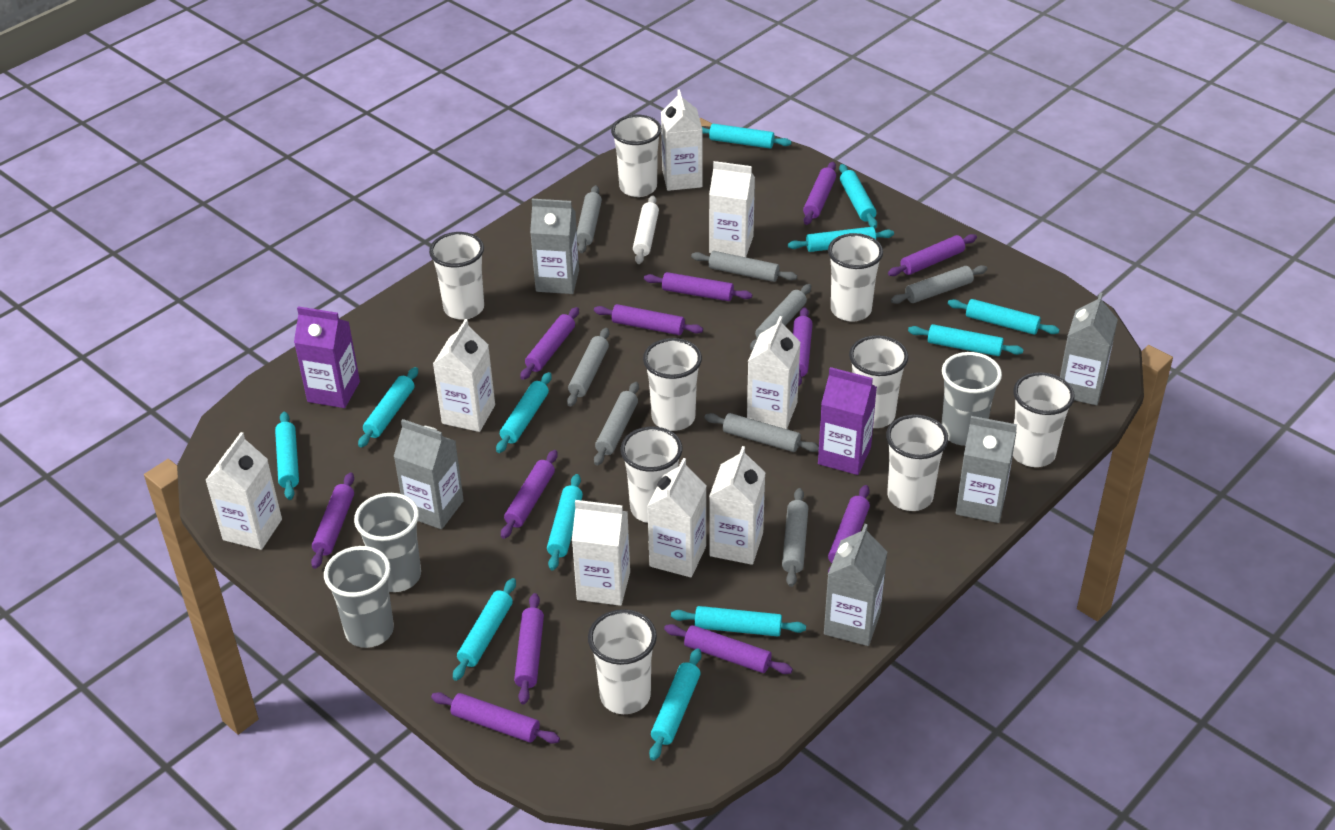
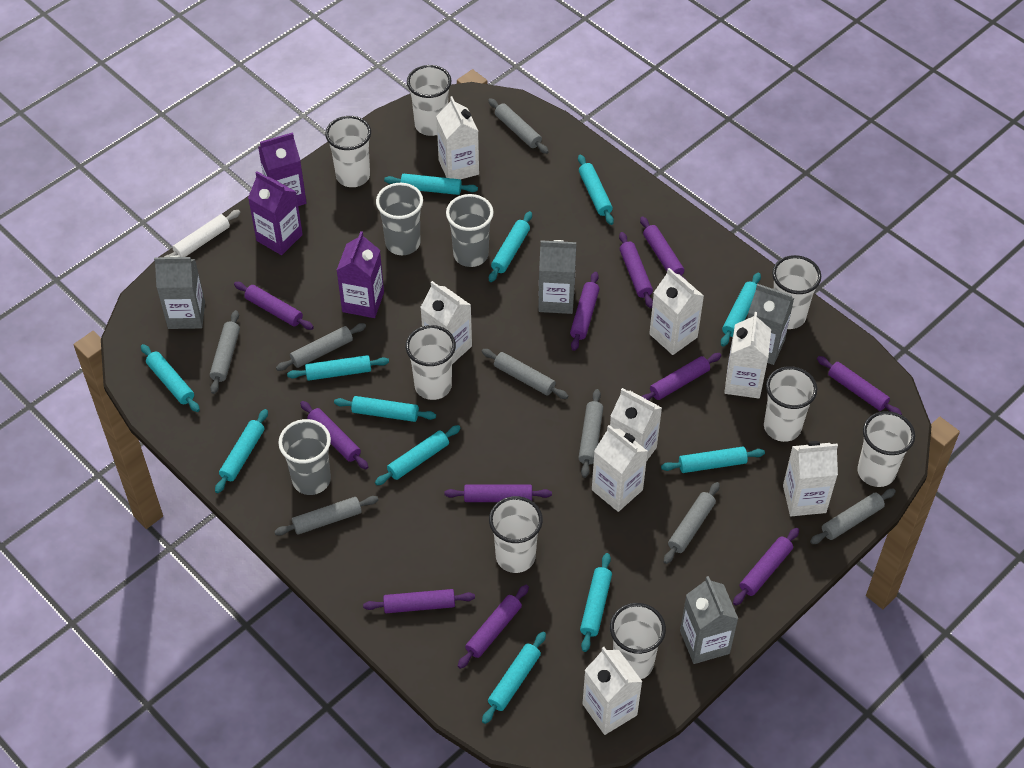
grey carton: [394,419,464,529] [530,199,579,294] [824,524,887,646] [956,416,1017,523] [1060,293,1118,405] = 5 -> [154,256,205,329] [538,240,576,314] [680,576,738,664] [747,284,794,365] = 4
purple carton: [294,306,360,408] [818,367,877,475] = 2 -> [248,171,303,255] [258,132,307,206] [336,231,384,318] = 3
purple rolling pin: [311,472,354,569] [431,692,560,744] [501,450,558,539] [514,593,544,704] [520,307,579,380] [594,304,703,335] [644,272,752,301] [664,624,793,674] [793,307,813,387] [803,162,836,225] [828,485,870,573] [888,234,977,276] = 12 -> [234,282,314,330] [300,401,368,469] [363,589,475,613] [444,485,552,502] [458,585,529,669] [570,272,599,351] [619,232,653,308] [640,216,687,281] [641,353,722,400] [733,528,799,605] [817,356,902,415] = 11
white cup: [429,232,484,320] [588,609,657,714] [611,115,662,197] [620,426,683,523] [643,338,702,431] [828,233,883,322] [849,335,908,428] [886,414,948,511] [1013,372,1075,467] = 9 -> [325,116,371,187] [406,325,456,400] [407,65,452,136] [489,496,543,573] [610,603,666,679] [764,366,817,442] [772,255,821,329] [857,411,915,487] = 8

